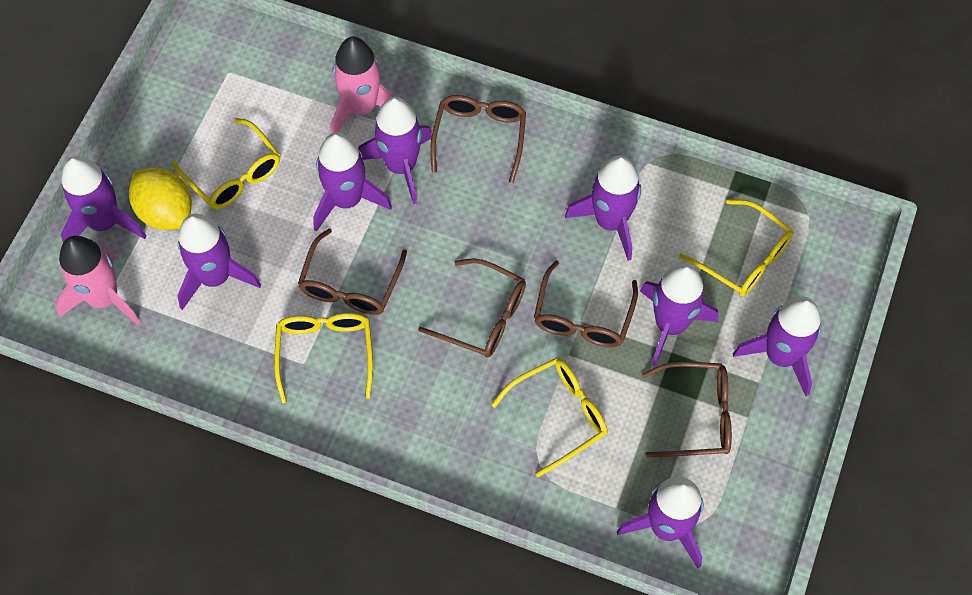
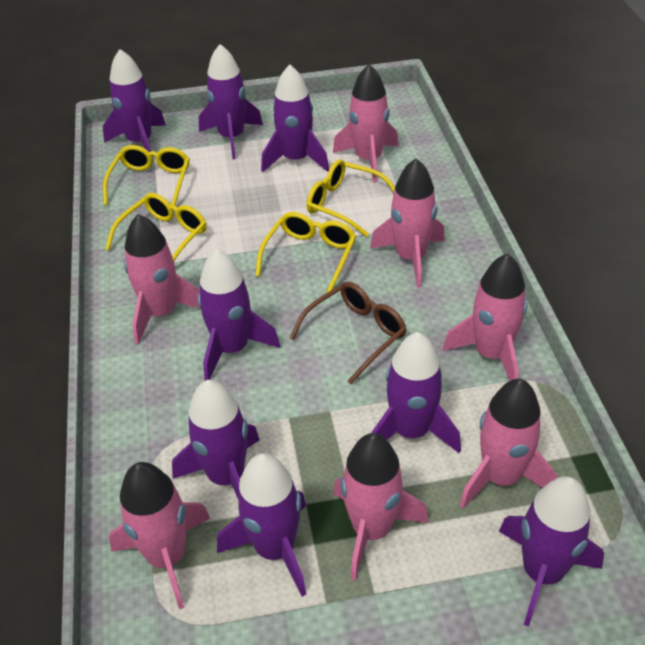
brown glasses: [298,229,407,315] [418,258,526,358] [430,95,526,183] [534,260,638,347] [642,362,732,457] = 5 -> [290,282,407,384] = 1
pink rocket: [55,235,140,325] [331,37,396,134] = 2 -> [109,462,210,609] [124,214,200,345] [333,64,399,183] [333,433,429,581] [370,158,445,288] [443,253,527,381] [459,378,557,509] = 7
yellow lemon: [129,167,192,230] = 1 -> none = 0

